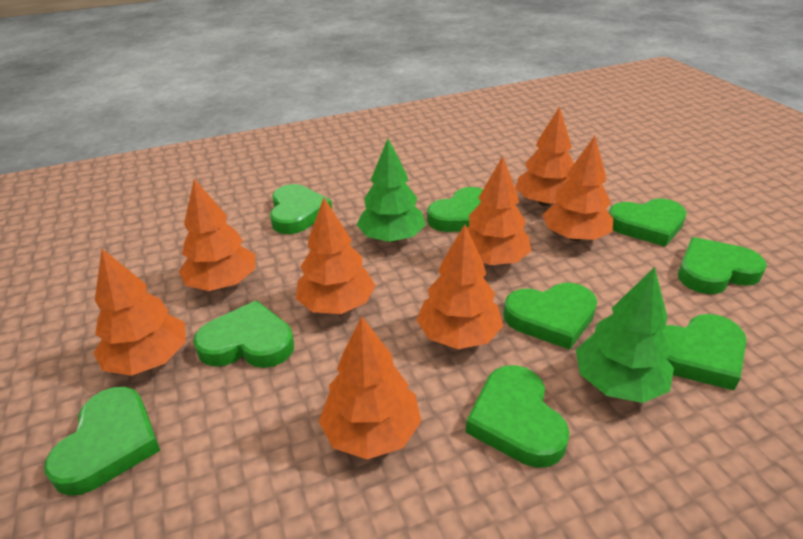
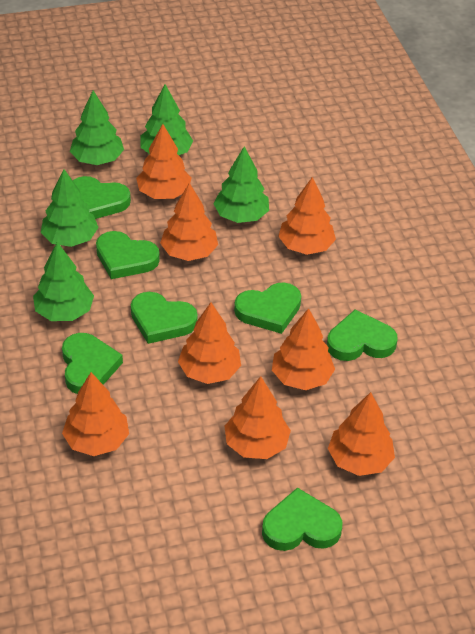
green heart: [44,387,160,496] [193,300,294,368] [270,184,332,234] [427,187,483,232] [466,365,570,468] [503,283,597,350] [609,199,687,247] [663,314,746,390] [678,237,767,294] = 9 -> [62,333,123,394] [73,176,131,219] [96,231,160,279] [131,292,198,344] [234,282,301,334] [262,488,342,551] [327,310,397,361] = 7
green tree: [357,139,426,242] [576,267,674,403] = 2 -> [33,242,94,321] [41,169,99,247] [70,91,124,165] [140,84,193,155] [213,146,269,223] = 5

